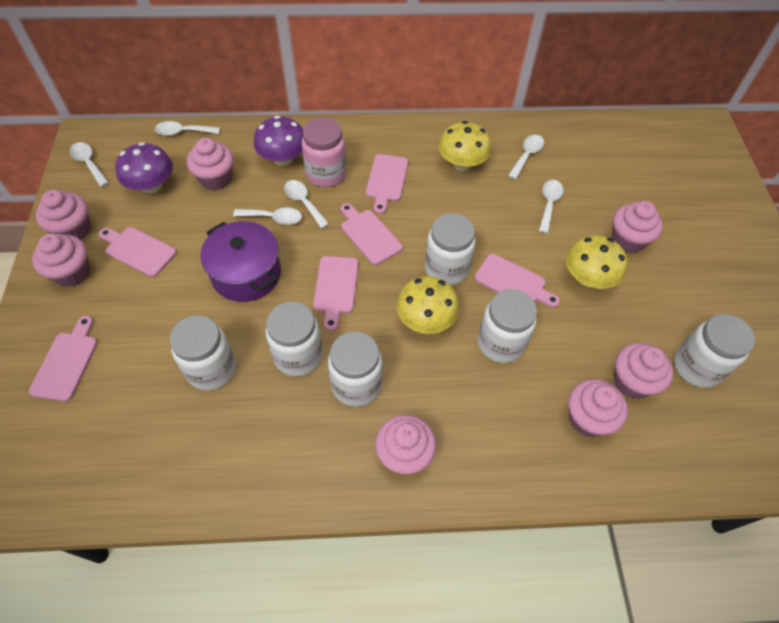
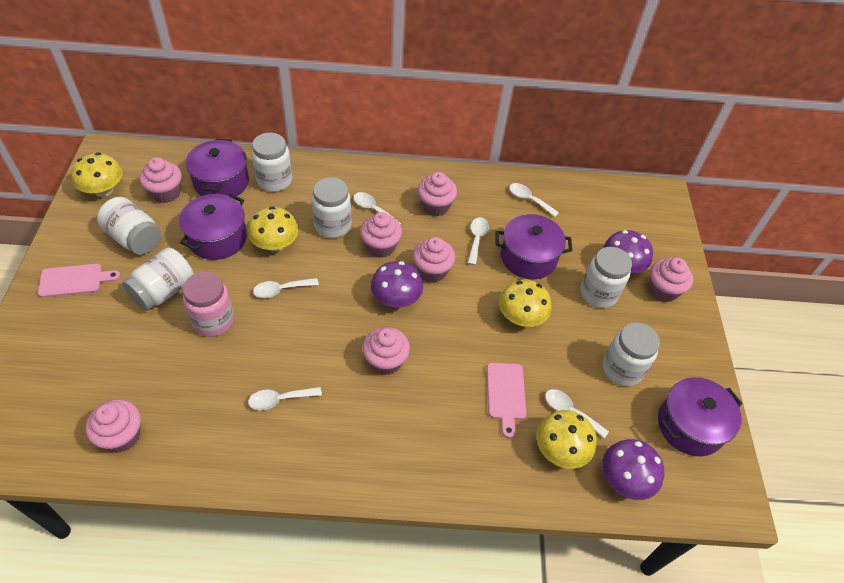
pink cutting board: [29,316,97,402] [99,227,177,277] [313,256,358,331] [341,203,403,265] [366,154,408,214] [475,254,560,308] = 6 -> [38,264,121,298] [487,363,526,438] = 2
purple mushroom: [115,142,173,193] [254,116,303,166] = 2 -> [371,261,423,307] [602,439,664,500] [603,230,653,273] = 3
purple pot: [200,221,281,302] = 1 -> [179,193,247,260] [186,139,249,196] [495,214,572,279] [658,377,743,456] = 4
yellow mushroom: [396,276,459,334] [439,121,491,171] [566,235,628,289] = 3 -> [71,153,123,197] [248,206,299,252] [499,280,551,327] [537,410,597,469] = 4

